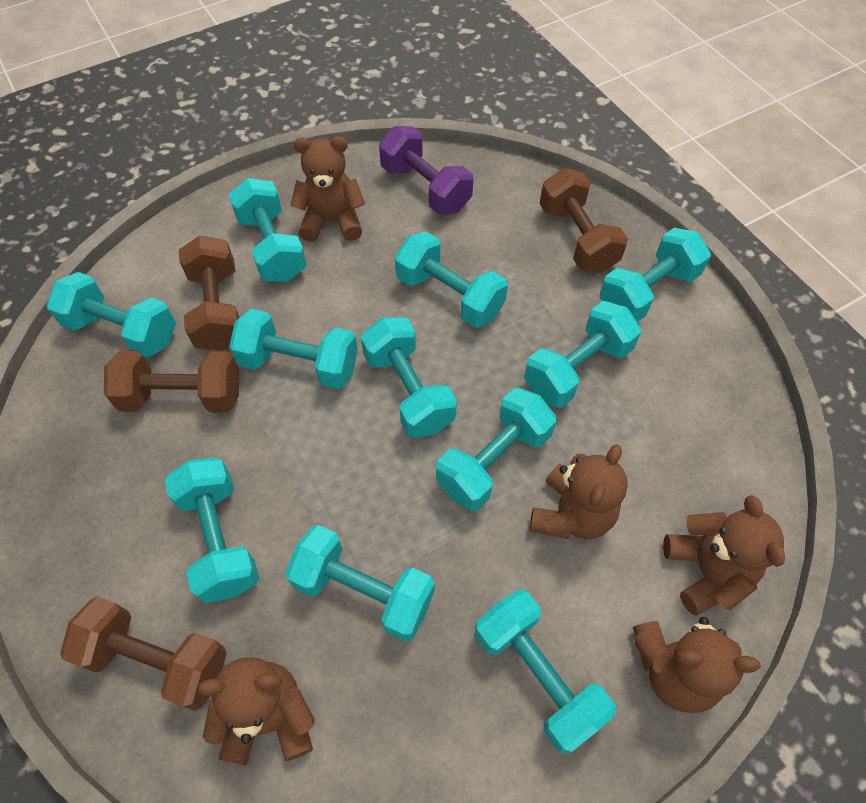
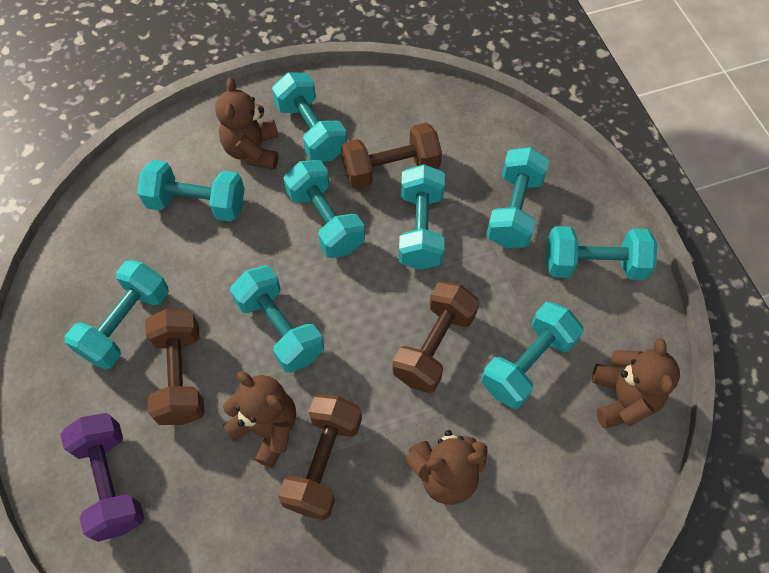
brown teddy bear: [198,657,315,765] [290,136,365,242] [529,444,628,539] [633,617,761,713] [663,495,785,615] = 5 -> [215,78,279,169] [223,372,296,468] [406,430,488,505] [592,338,680,428] = 4
turquoise dumbbell: [47,272,176,358] [164,458,259,603] [229,178,307,282] [229,309,358,389] [285,525,435,642] [361,317,457,438] [395,231,508,328] [436,388,557,511] [475,589,616,754] [524,301,641,408] [599,228,711,322] = 11 -> [64,260,169,369] [137,160,245,222] [230,266,324,373] [272,72,347,162] [283,160,365,258] [399,164,445,270] [481,302,584,409] [486,147,550,248] [546,226,657,280] = 9

